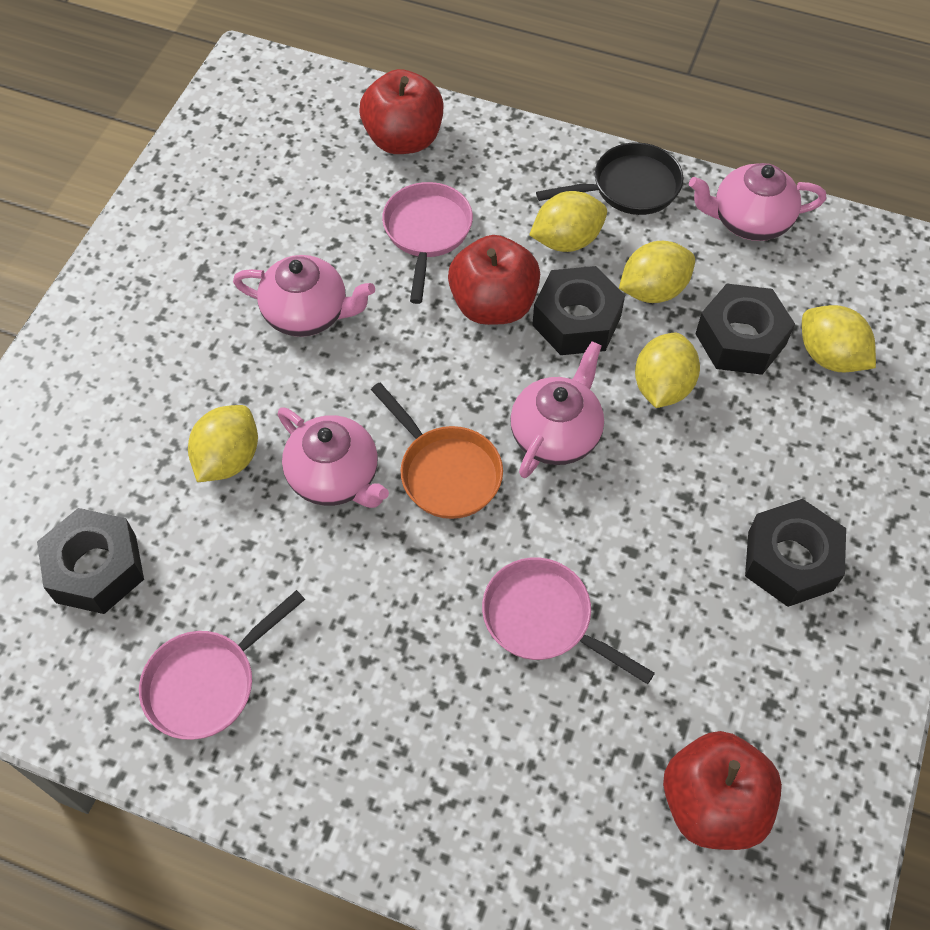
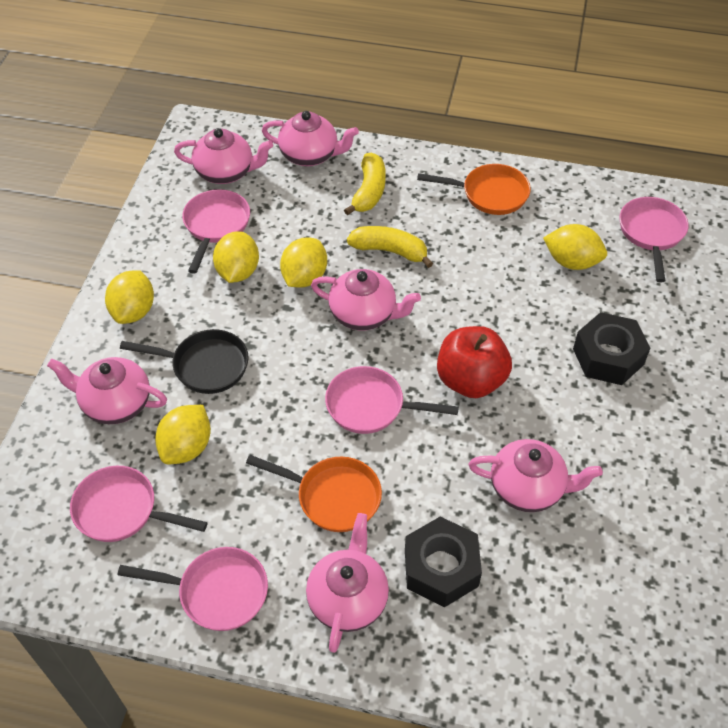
black nut: [37,508,144,614] [532,266,625,355] [695,284,795,375] [745,499,846,607] = 4 -> [405,517,482,608] [573,312,651,385] = 2
orange pan: [371,382,503,519] = 1 -> [246,455,382,532] [417,164,531,215] = 2
pink pan: [139,590,305,740] [382,182,473,304] [482,558,655,684] = 3 -> [70,466,208,542] [117,547,268,631] [182,189,250,274] [325,366,459,434] [619,197,688,283] = 5
pink teapot: [233,255,375,337] [277,407,389,508] [510,341,604,478] [689,163,826,241] = 4 -> [47,357,167,424] [174,128,273,184] [262,111,359,166] [306,513,389,653] [311,269,421,330] [468,439,603,512] = 6
red apple: [359,69,444,154] [448,235,540,325] [663,731,782,850] = 3 -> [437,326,512,398] = 1
yellow banana: none = 0 -> [344,153,386,216] [347,226,433,268] = 2

